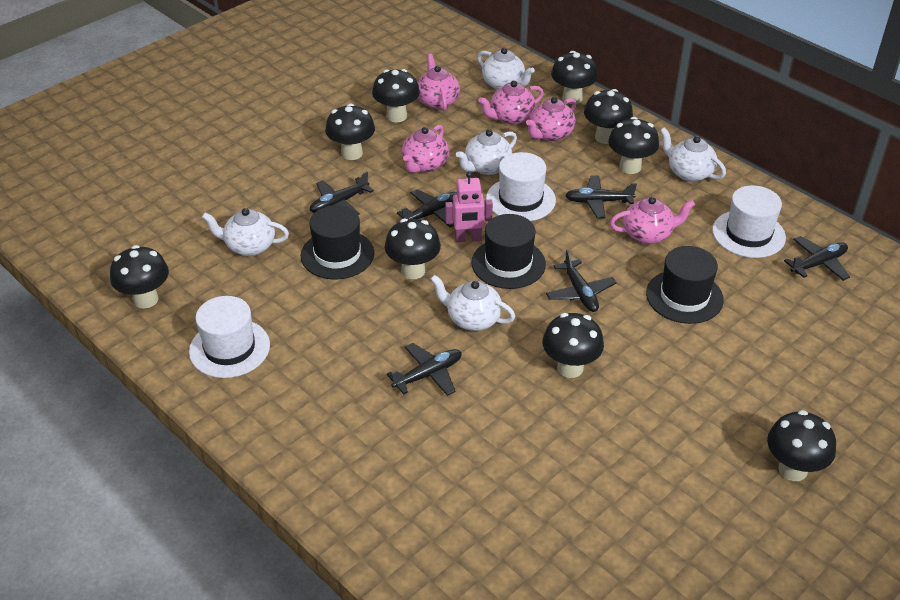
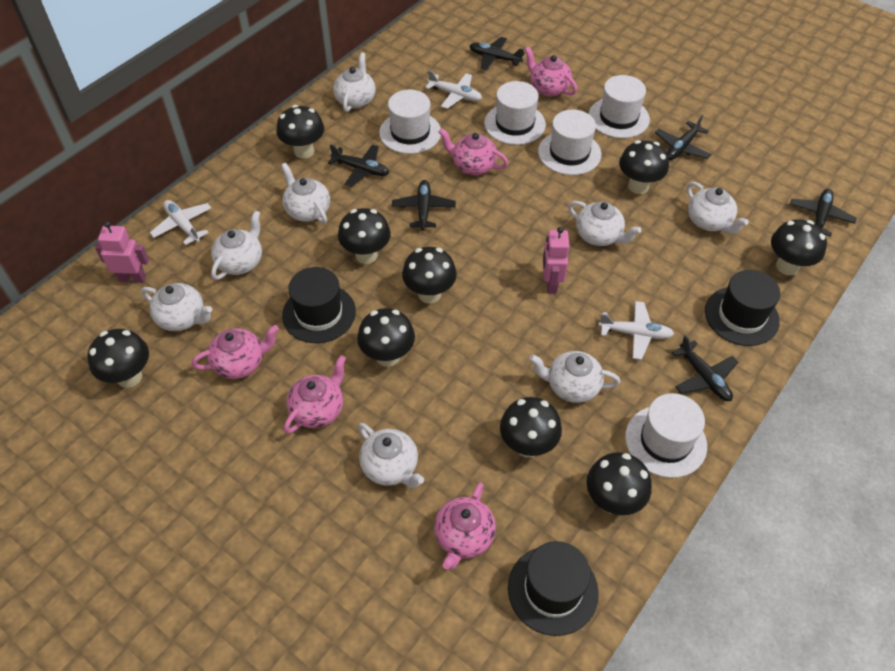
pink robot: [445,171,493,242] = 1 -> [95,221,149,283] [543,227,569,294] = 2
white hat: [189,296,270,378] [486,152,556,221] [712,185,786,258] = 3 -> [379,90,441,154] [484,81,546,145] [538,110,601,175] [589,75,650,138] [625,393,707,478] = 5
white plane: none = 0 -> [150,200,211,245] [425,70,482,109] [599,301,674,360] = 3
white teapot: [202,208,289,256] [430,275,515,331] [456,129,517,175] [477,48,535,90] [660,127,726,182] = 5 -> [141,283,212,331] [211,210,262,280] [281,163,330,224] [333,52,376,112] [358,423,424,488] [529,351,620,403] [568,201,641,246] [687,182,749,234] = 8

